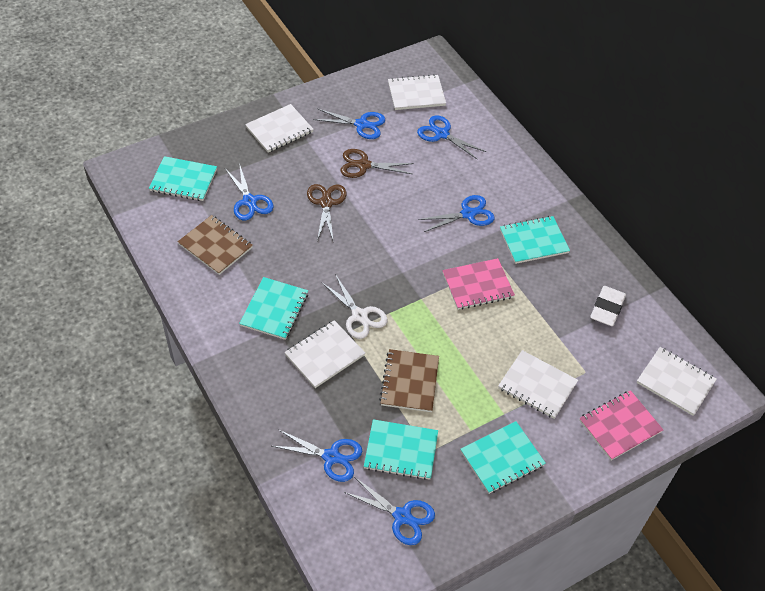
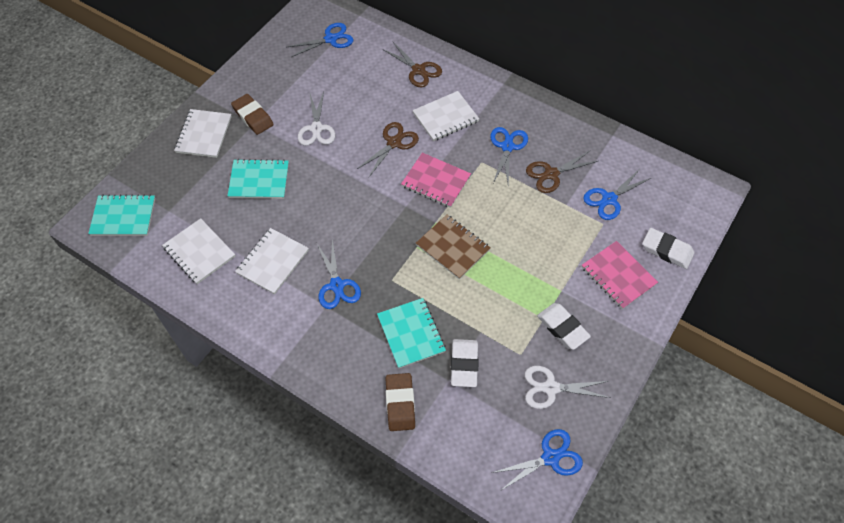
blue scissors: [226,163,274,221] [272,430,362,482] [313,109,385,139] [344,477,435,545] [417,116,486,160] [418,195,495,232] = 6 -> [287,23,353,57] [316,239,361,309] [490,127,528,184] [492,429,583,491] [583,169,651,220] = 5
brown eraser: none = 0 -> [231,94,274,135] [385,373,415,431] = 2
brown notebook: [178,215,253,275] [379,349,439,412] = 2 -> [416,214,491,279] = 1
brown scissors: [307,184,346,243] [340,149,414,178] = 2 -> [357,122,419,177] [382,42,442,87] [526,151,598,193] = 3
turquoise notebook: [149,156,217,201] [239,277,308,340] [364,419,438,480] [461,421,546,494] [500,216,570,264] = 5 -> [88,194,155,236] [227,159,289,199] [377,298,446,368] = 3
white eraser: [590,286,626,326] = 1 -> [451,339,479,387] [537,303,591,350] [642,228,695,269] = 3
white notebook: [245,104,314,152] [284,320,365,388] [388,74,446,110] [498,350,578,419] [637,347,717,416] = 5 -> [162,218,235,284] [174,109,232,158] [235,228,309,294] [412,91,479,141] = 4
white scissors: [321,274,388,339] = 1 -> [298,92,335,146] [525,366,610,409] = 2

